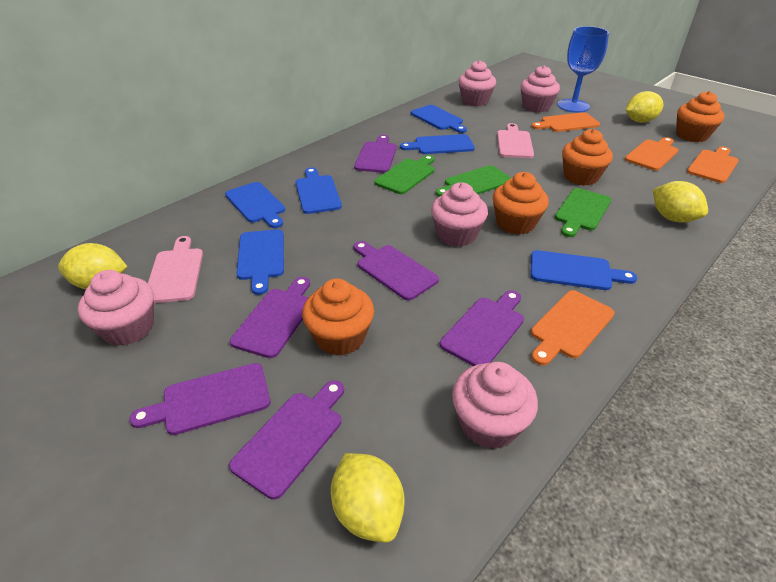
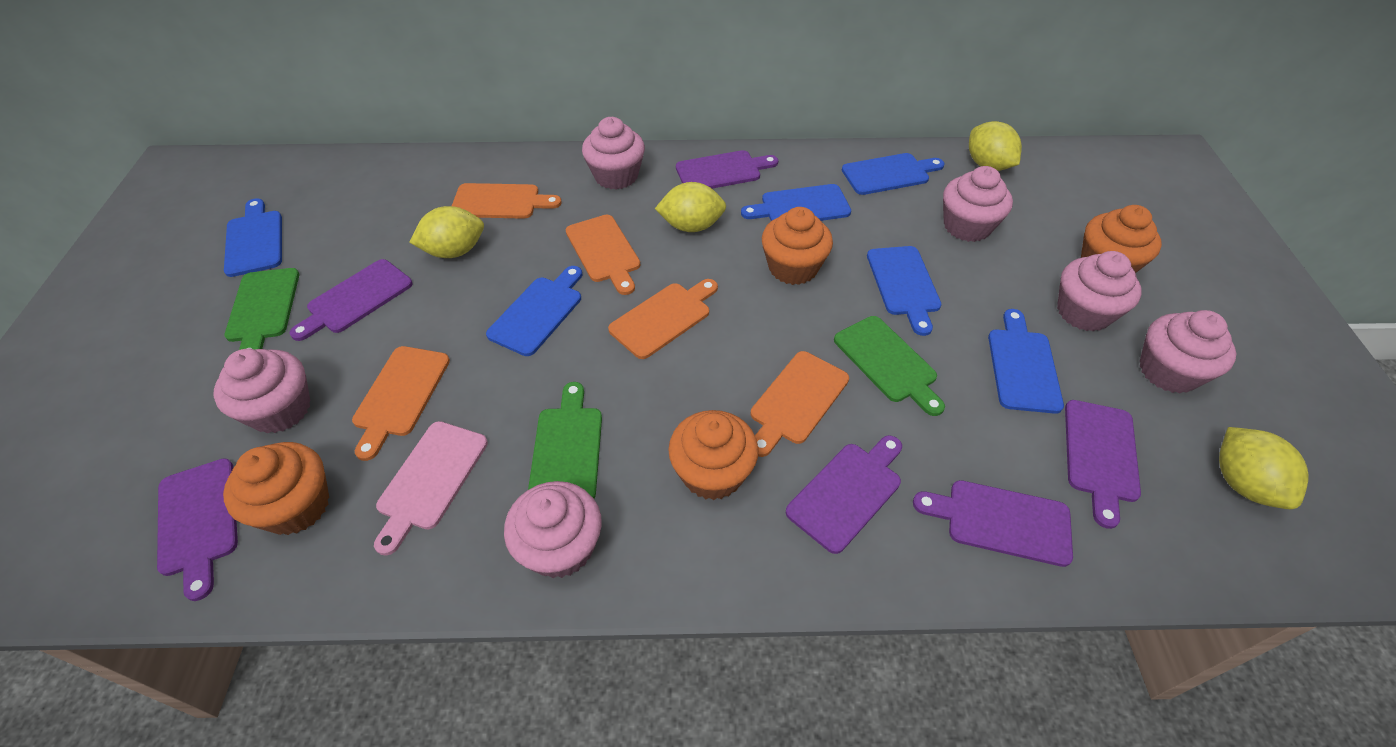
blue goblet: [557,26,609,113] = 1 -> none = 0
orange cutting board: [531,112,600,132] [531,290,615,366] [625,137,678,171] [687,147,739,183] = 4 -> [352,346,450,461] [452,183,562,219] [566,215,640,295] [608,279,718,359] [751,351,849,457] = 5
pink cupcake: [78,270,154,346] [431,182,488,247] [452,362,538,449] [458,60,496,106] [521,65,560,112] = 5 -> [214,349,310,433] [504,481,602,578] [582,117,645,190] [943,166,1013,242] [1057,251,1142,332] [1139,310,1236,393] = 6
pink cutting board: [148,236,203,303] [497,123,534,158] = 2 -> [374,421,488,555] = 1

